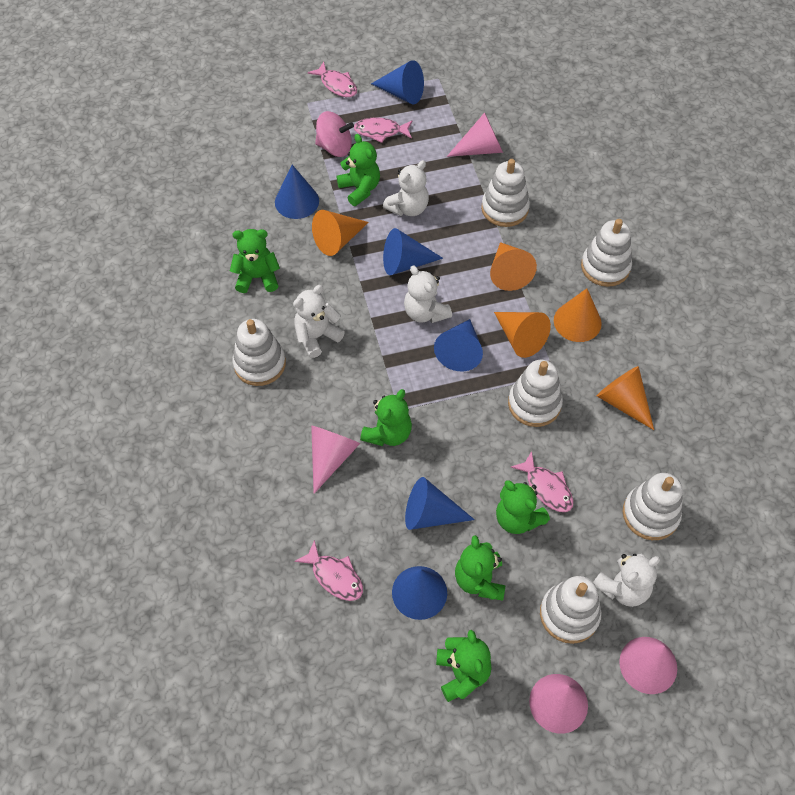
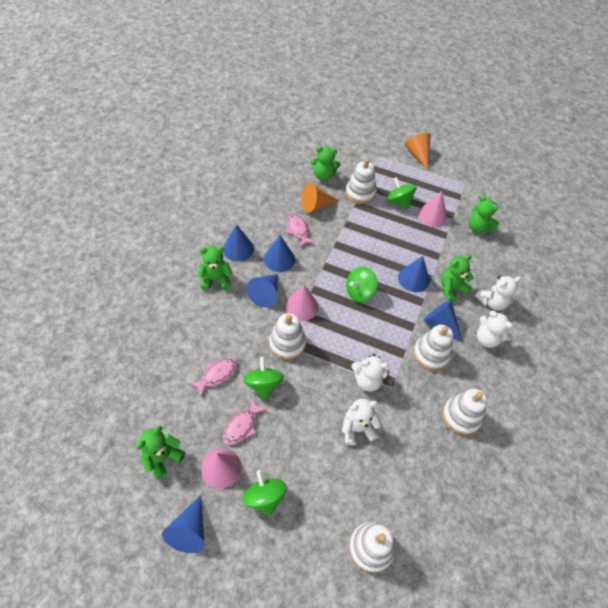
green spinning top: none = 0 -> [242,470,287,516] [243,357,284,400] [346,267,378,303] [386,177,417,210] = 4
green teddy bear: [230,229,280,293] [337,134,380,206] [360,389,412,446] [436,630,492,702] [455,535,506,601] [496,480,550,534] = 6 -> [136,426,185,480] [197,246,233,291] [311,146,340,181] [441,254,473,302] [468,195,499,233] = 5
orange cone: [312,210,369,256] [490,242,537,291] [494,312,551,358] [554,288,602,342] [597,366,654,430] = 5 -> [302,183,338,213] [404,133,431,170] = 2
pink cone: [311,425,360,494] [447,112,503,157] [529,674,588,734] [619,637,677,694] = 4 -> [201,448,241,488] [285,285,319,321] [418,191,447,227] = 3
pink fish: [294,540,363,601] [308,62,357,97] [354,117,412,143] [511,451,573,512] = 4 -> [189,358,237,397] [223,398,267,445] [287,214,315,247] = 3
pink spinning top: [315,111,354,157] = 1 -> none = 0
white stacking toy: [232,319,286,386] [481,159,530,227] [508,360,563,427] [540,576,602,644] [581,219,632,287] [623,473,683,540] = 6 -> [269,313,306,360] [346,159,377,204] [349,522,395,573] [413,325,454,371] [442,389,488,435] = 5

